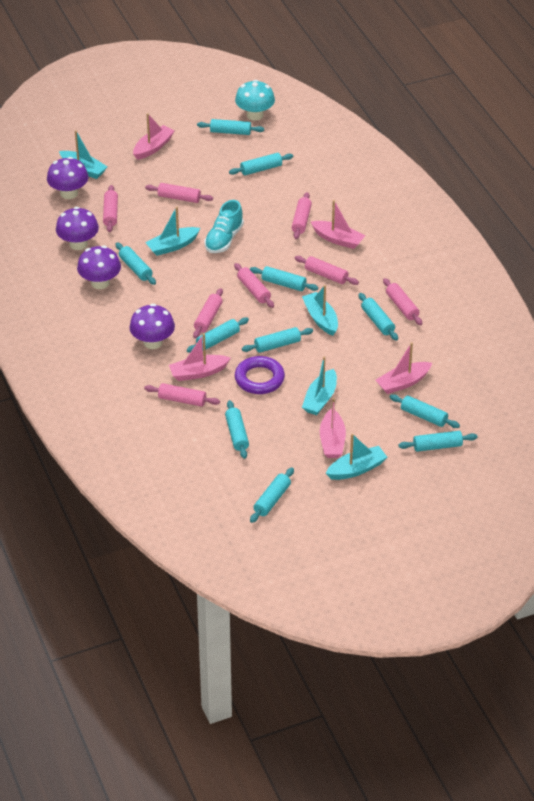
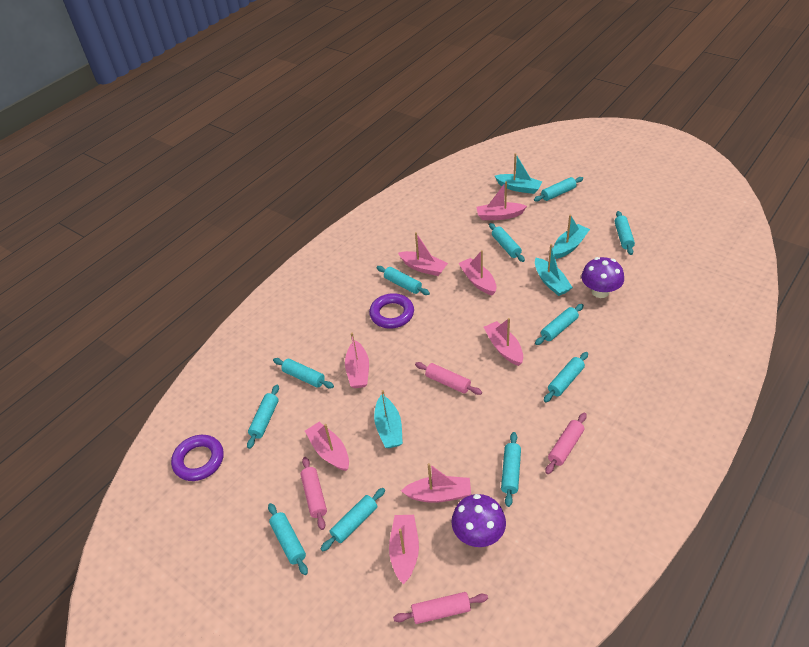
pink boat: [133,113,175,160] [169,333,231,381] [311,200,365,249] [320,398,346,458] [376,342,432,394] = 5 -> [305,422,349,471] [345,333,369,388] [389,515,419,584] [398,232,448,276] [401,463,471,503] [458,250,497,296] [476,181,527,220] [484,318,523,366] = 8
pink rolling pin: [103,185,118,232] [144,383,220,407] [145,183,213,203] [193,288,223,338] [234,263,274,308] [292,192,312,239] [295,256,359,285] [383,278,422,325] = 8 -> [300,457,327,530] [393,592,488,624] [415,362,482,395] [545,413,587,474] = 4
purple mushroom: [47,157,89,199] [56,207,99,250] [77,246,121,289] [130,304,175,349] = 4 -> [451,494,506,547] [581,257,624,298] = 2
purple ring: [235,356,285,394] = 1 -> [171,435,224,481] [369,293,414,329] = 2
turquoise boat: [59,130,108,179] [145,206,200,256] [302,285,338,336] [302,356,337,415] [326,433,387,480] = 5 -> [374,390,403,448] [495,153,542,194] [535,244,573,296] [553,214,590,259] = 4
turquoise mushroom: [235,80,275,121] = 1 -> none = 0
turquoise shoe: [204,200,244,253] = 1 -> none = 0

